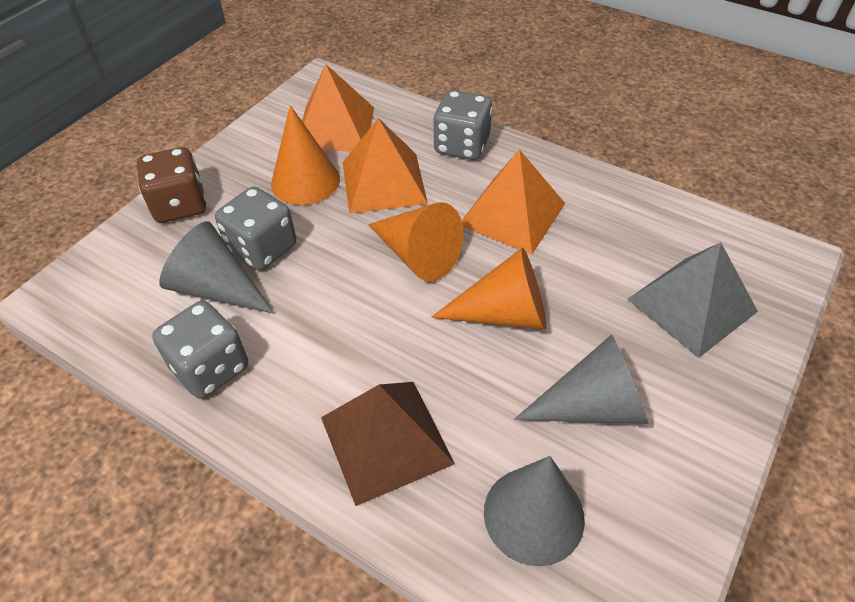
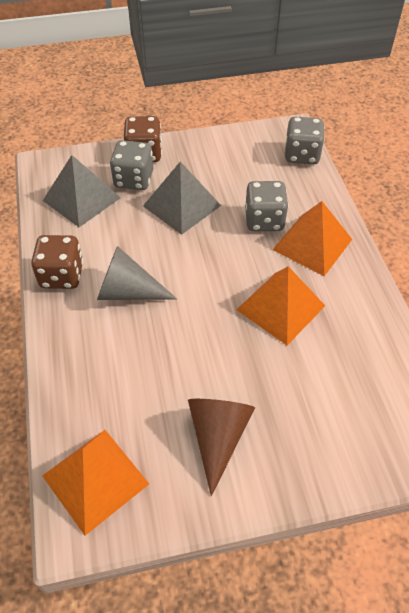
brown cone: none = 0 -> [188,399,255,496] = 1
brown dice: [137,147,206,223] = 1 -> [31,235,83,289] [124,116,162,162] = 2
brown pyramid: [321,382,455,506] = 1 -> none = 0
grey cone: [159,221,275,314] [484,456,585,566] [514,334,648,424] = 3 -> [97,246,177,300] = 1
grey pyramid: [627,242,758,358] = 1 -> [43,155,121,227] [143,162,221,235] = 2
orange cone: [271,105,340,205] [368,202,463,281] [431,248,547,330] = 3 -> none = 0

